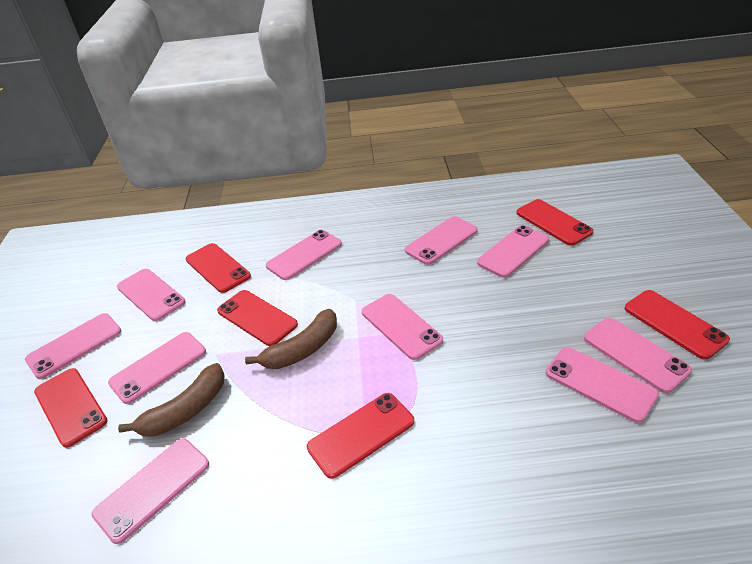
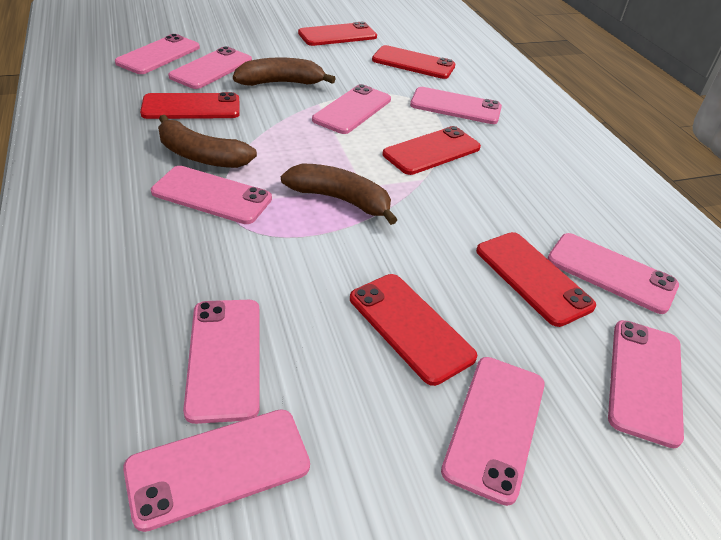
brown banana: [118,363,225,437] [245,309,337,369] = 2 -> [158,115,257,168] [233,57,336,86] [281,163,398,225] = 3

